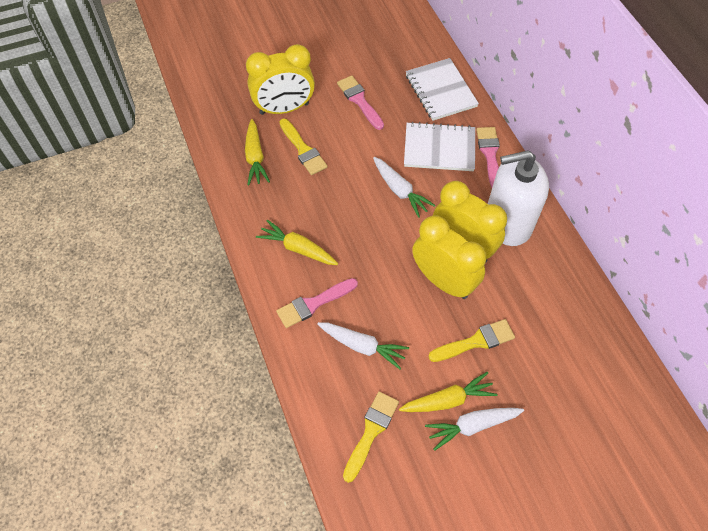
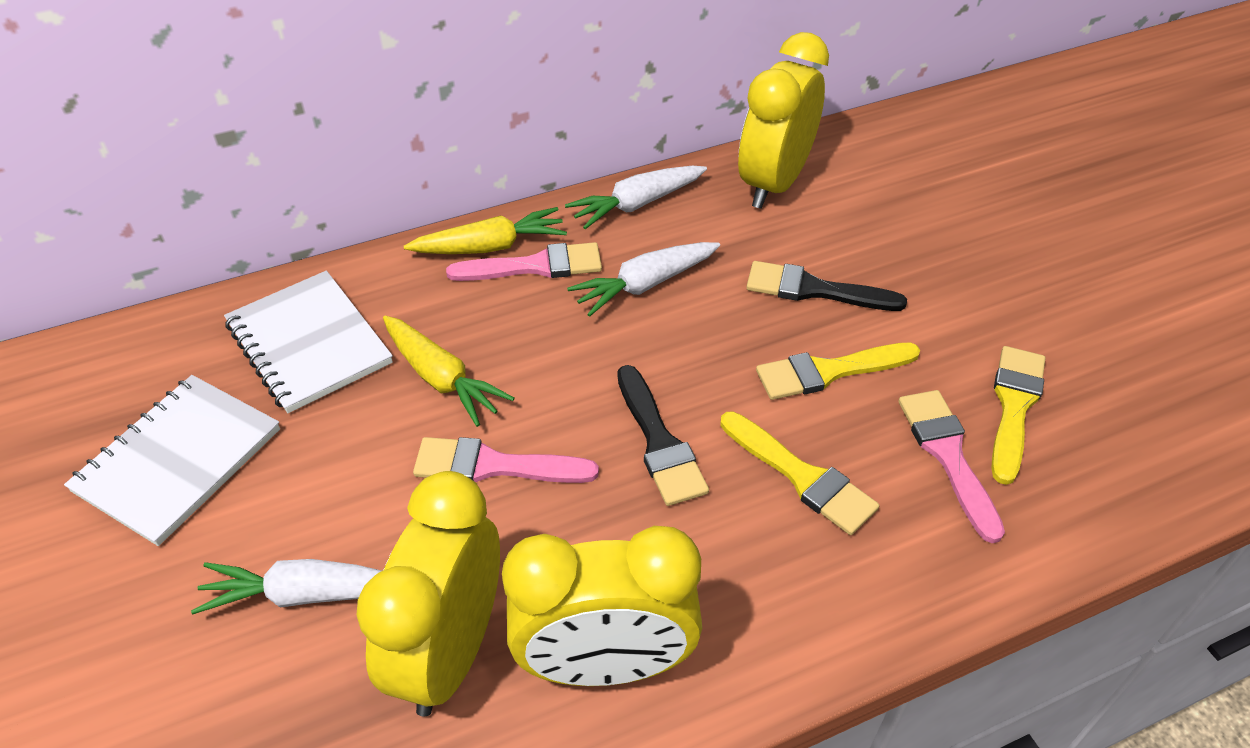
black brush: none = 0 -> [617,365,709,506] [746,261,907,311] = 2
white soap dispenser: [488,150,549,246] = 1 -> none = 0
yellow carrot: [245,119,270,185] [256,220,338,265] [399,372,497,412] = 3 -> [383,316,515,427] [404,207,567,254] = 2

